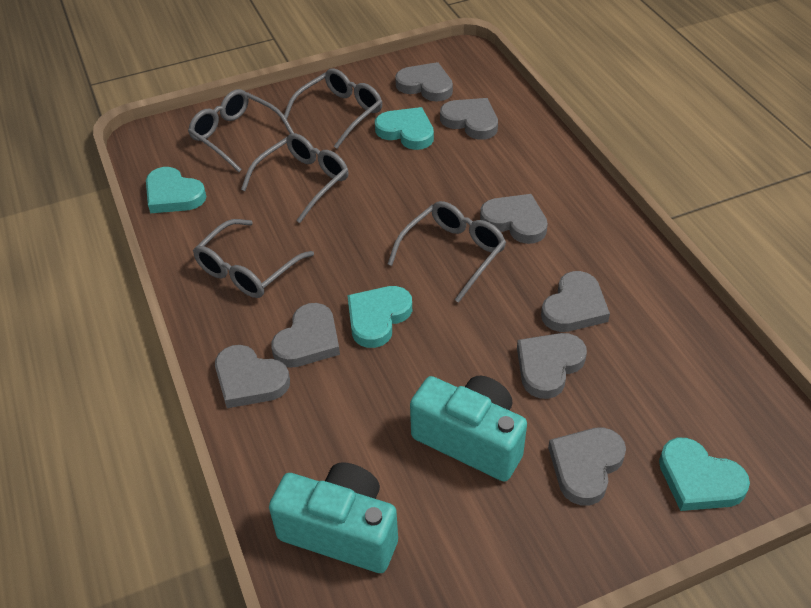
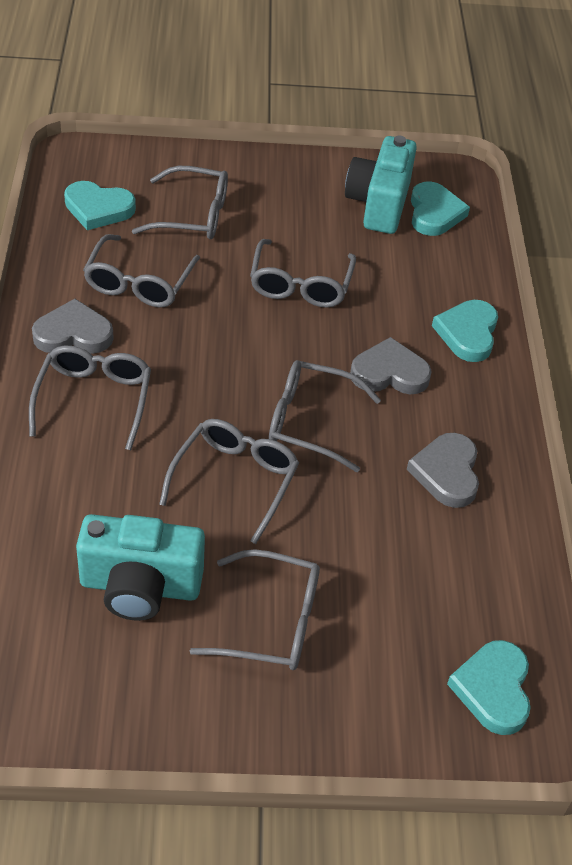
grey glasses: [188,89,294,172] [193,219,314,298] [241,133,349,223] [284,68,382,149] [388,201,506,303] = 5 -> [29,346,151,450] [83,234,200,307] [132,166,228,239] [159,419,299,544] [190,549,320,670] [250,239,356,308] [269,360,381,472] = 7
grey heart: [215,345,290,408] [271,303,340,368] [395,62,453,102] [440,98,498,140] [480,194,548,244] [517,333,587,399] [541,271,610,332] [548,427,626,506] = 8 -> [32,299,114,354] [350,337,432,394] [406,433,479,508] = 3

